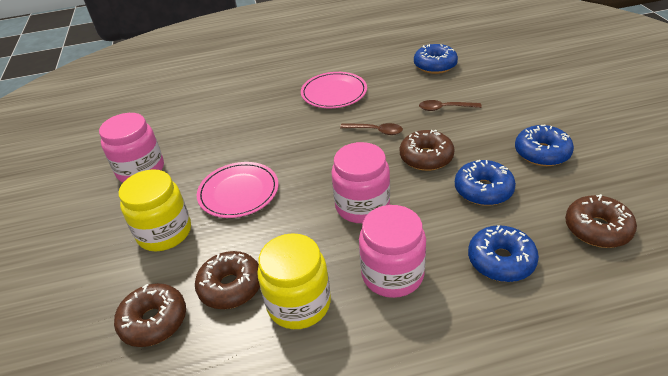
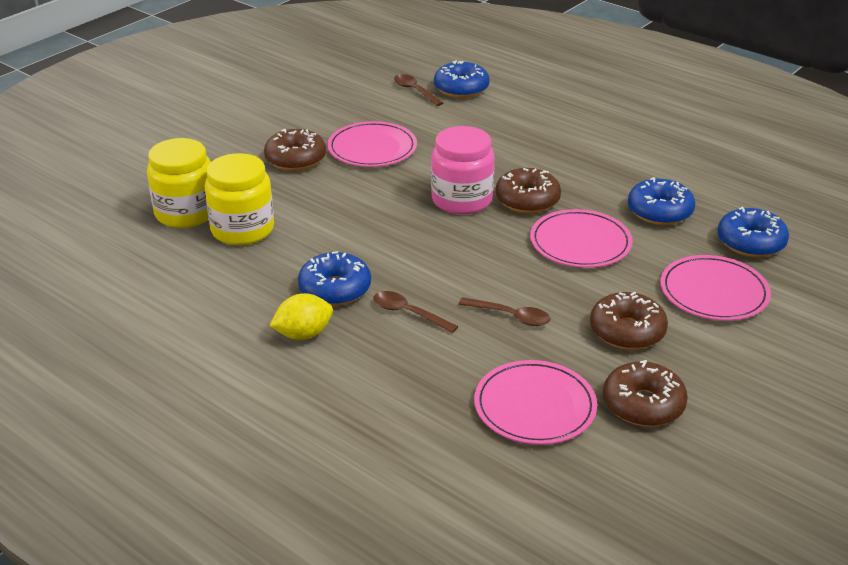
brown spoon: [340,123,403,135] [419,100,482,111] = 2 -> [374,291,458,333] [394,74,443,106] [459,297,551,326] = 3
pink jar: [99,113,164,182] [331,142,390,223] [359,205,426,298] = 3 -> [431,126,495,214] = 1
pink plate: [197,162,278,218] [301,72,367,108] = 2 -> [327,121,417,167] [474,360,597,445] [530,209,633,268] [661,255,771,321] = 4
yellow lemon: none = 0 -> [269,293,333,340] = 1

